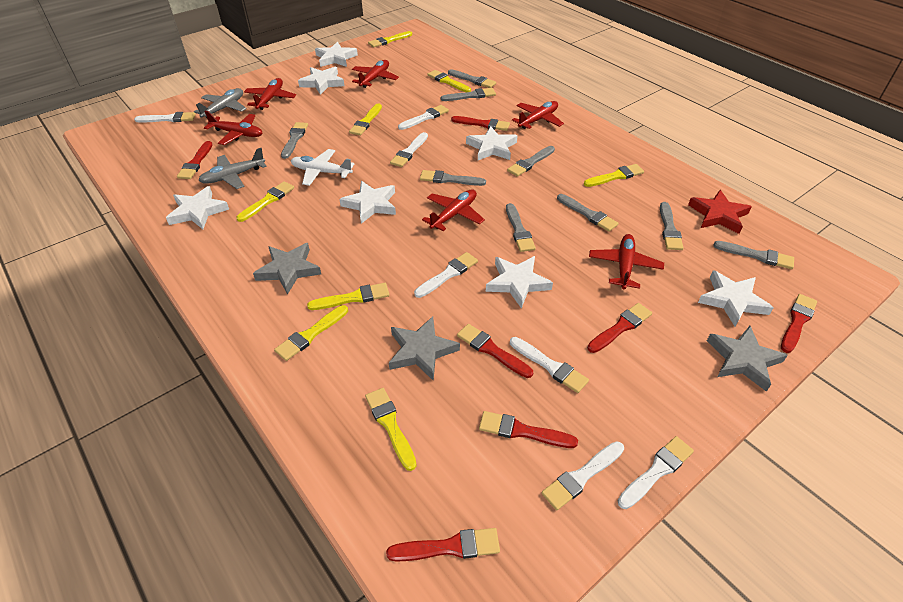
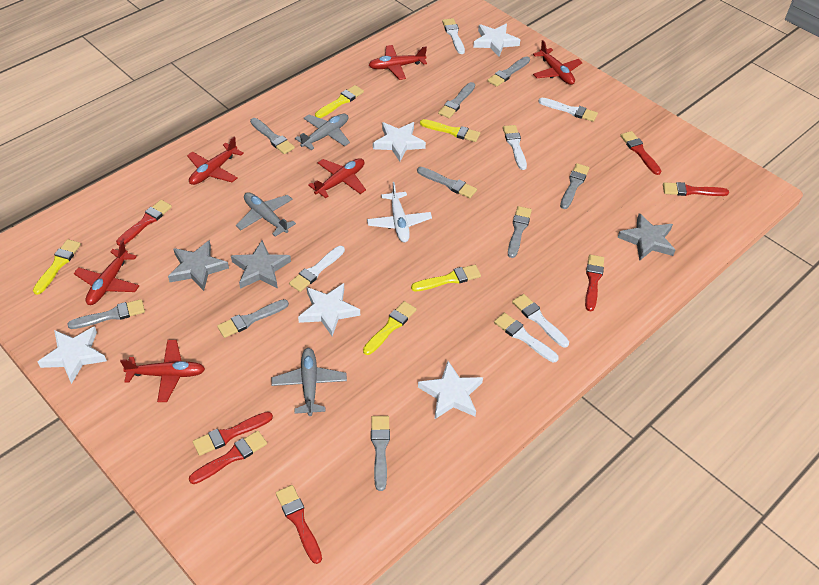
grey plane: [194,88,247,118] [198,148,267,189] = 2 -> [236,192,296,237] [272,348,347,416] [295,114,350,150] = 3
red star: [688,190,752,234] = 1 -> none = 0
white brush: [134,112,196,123] [390,132,428,167] [398,105,449,130] [414,252,478,298] [510,337,589,393] [541,441,624,510] [618,436,694,509] = 7 -> [289,246,345,292] [442,18,465,54] [494,313,559,362] [503,125,527,170] [512,294,569,348] [538,98,598,122] = 6
white star: [166,186,229,229] [298,67,344,95] [315,42,358,67] [339,181,396,224] [466,126,517,160] [486,256,553,309] [698,270,774,326] = 7 -> [38,326,107,384] [298,283,360,336] [373,122,426,161] [418,361,483,420] [473,24,520,57] = 5
yellow brush: [236,181,294,222] [274,305,348,361] [307,283,389,310] [349,104,382,136] [365,388,417,471] [368,31,412,48] [427,70,471,92] [584,164,644,187] = 8 -> [33,239,81,295] [315,85,364,118] [363,301,417,355] [411,265,481,292] [420,119,480,142] = 5

